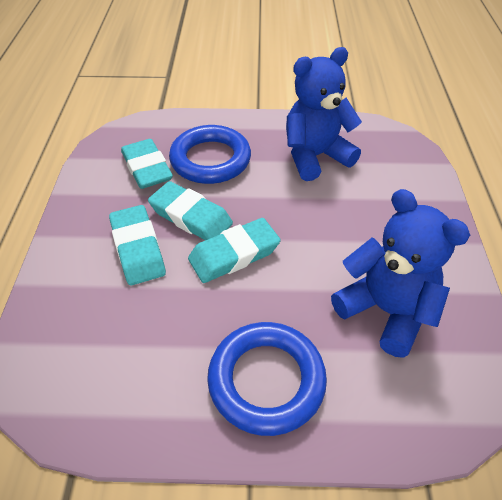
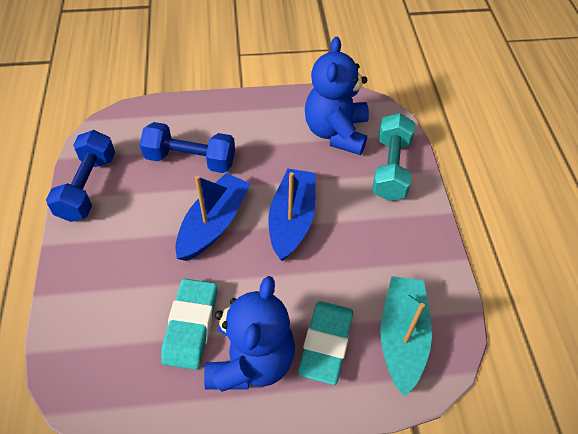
blue boat: none = 0 -> [175,173,250,261] [268,169,316,261] = 2
blue dumbbell: none = 0 -> [46,130,115,222] [140,122,235,173] = 2
blue ring: [169,125,251,184] [207,322,327,436] = 2 -> none = 0
turquoise boat: none = 0 -> [380,276,432,396] = 1
turquoise dumbbell: none = 0 -> [372,113,415,201] = 1
turquoise eraser: [109,205,166,285] [121,139,173,189] [148,181,233,240] [188,218,281,283] = 4 -> [161,279,217,370] [298,301,353,385] = 2

